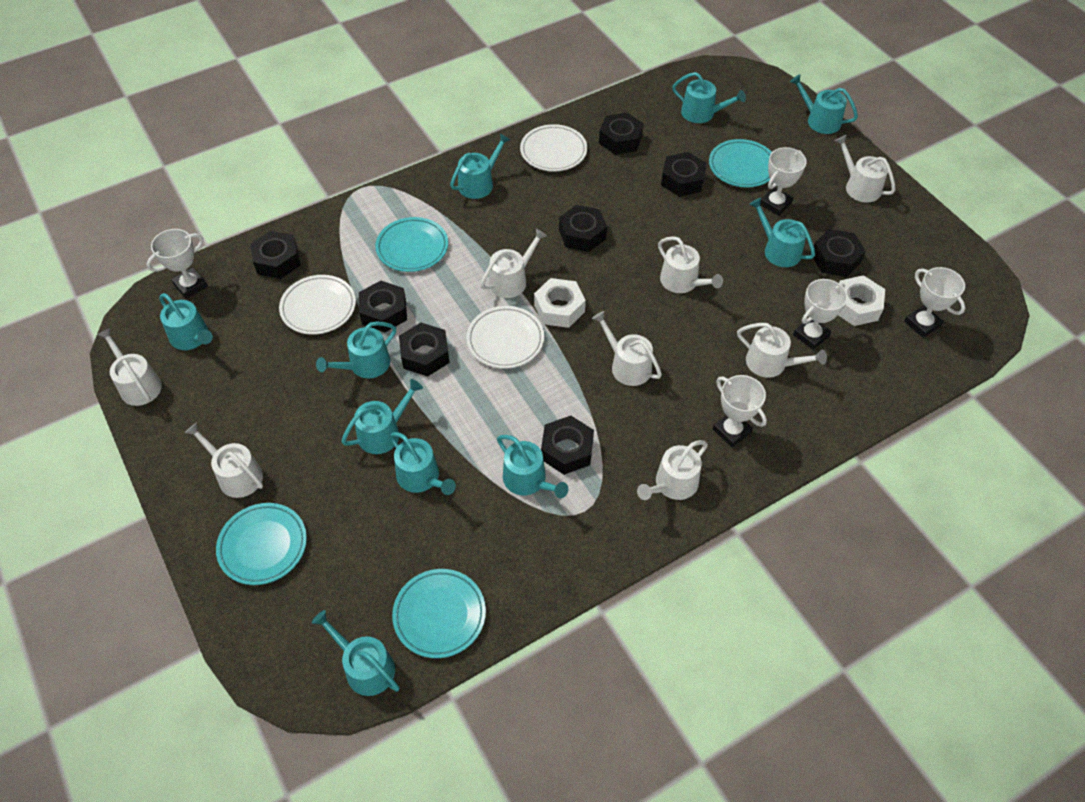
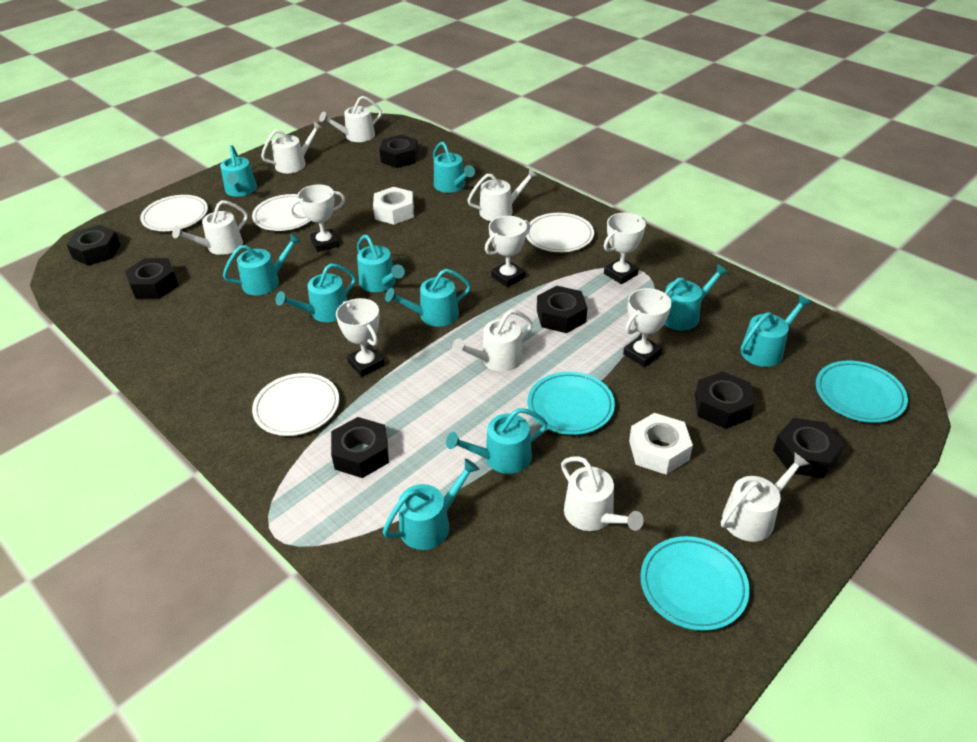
black nut: [250,231,301,279] [359,281,407,332] [399,323,450,376] [541,416,594,475] [559,205,607,252] [599,112,644,155] [661,152,707,197] [813,229,866,277] = 8 -> [66,225,121,266] [125,258,179,299] [331,417,389,478] [379,135,419,168] [537,286,587,333] [695,371,755,429] [773,418,845,478] = 7
turquoise plate: [216,503,307,585] [375,217,448,272] [392,569,486,658] [709,139,772,188] = 4 -> [528,372,615,435] [641,536,750,631] [816,360,908,423] = 3
white plate: [279,275,356,335] [466,306,544,369] [520,124,587,172] = 3 -> [140,195,208,231] [252,194,311,231] [252,373,339,436] [526,213,594,252] = 4
white watering can: [97,328,162,406] [185,422,263,498] [480,228,547,298] [592,311,662,386] [637,440,708,500] [658,236,723,293] [737,323,827,378] [835,135,896,203] = 8 -> [172,200,248,255] [261,122,322,173] [319,96,382,142] [452,310,533,372] [467,168,538,221] [561,456,644,531] [721,453,809,542] = 7

